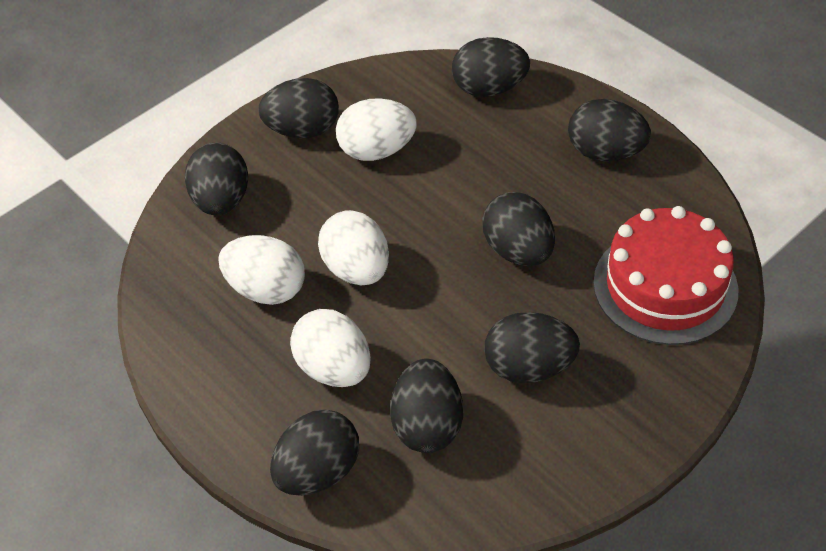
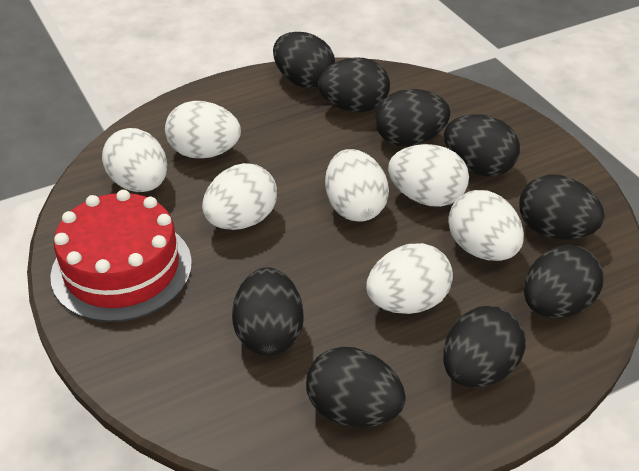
black egg: [185,143,248,215] [258,78,339,138] [270,409,359,496] [390,358,463,453] [452,37,530,97] [482,192,555,266] [484,312,580,383] [568,99,651,161] = 8 -> [232,267,304,356] [273,32,335,88] [306,347,406,427] [318,57,390,112] [375,89,450,147] [443,306,526,388] [444,114,520,177] [519,174,605,240] [524,245,604,318] = 9
white egg: [218,235,305,305] [290,309,371,387] [318,210,389,285] [336,98,417,161] = 4 -> [102,128,167,192] [165,101,241,159] [202,163,277,230] [325,149,389,222] [367,243,453,314] [388,144,469,207] [448,190,524,261] = 7

